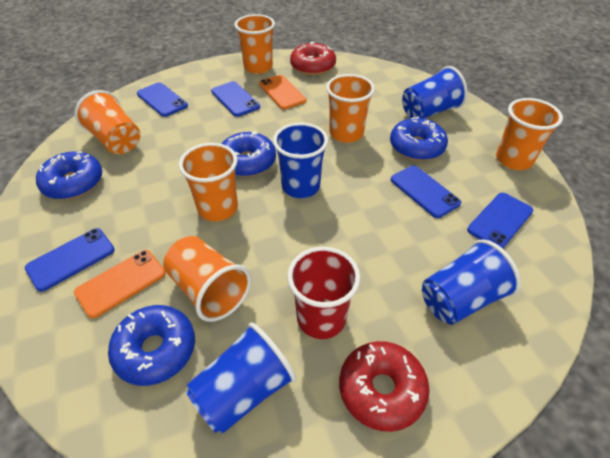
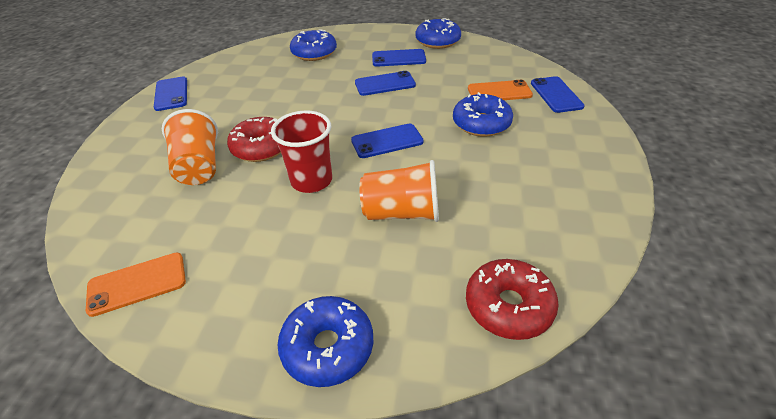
blue cup: [186,322,296,434] [273,122,328,198] [402,66,467,119] [422,239,521,325] = 4 -> none = 0
orange cup: [74,90,140,154] [163,236,251,322] [179,143,238,221] [235,14,275,74] [326,74,375,143] [496,98,563,170] = 6 -> [162,109,218,185] [359,160,439,222] = 2

